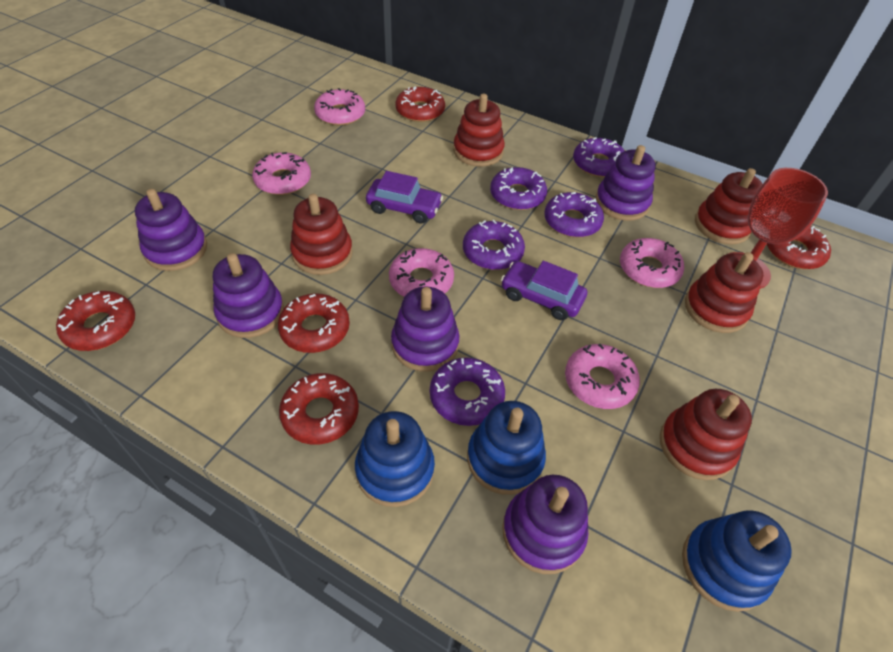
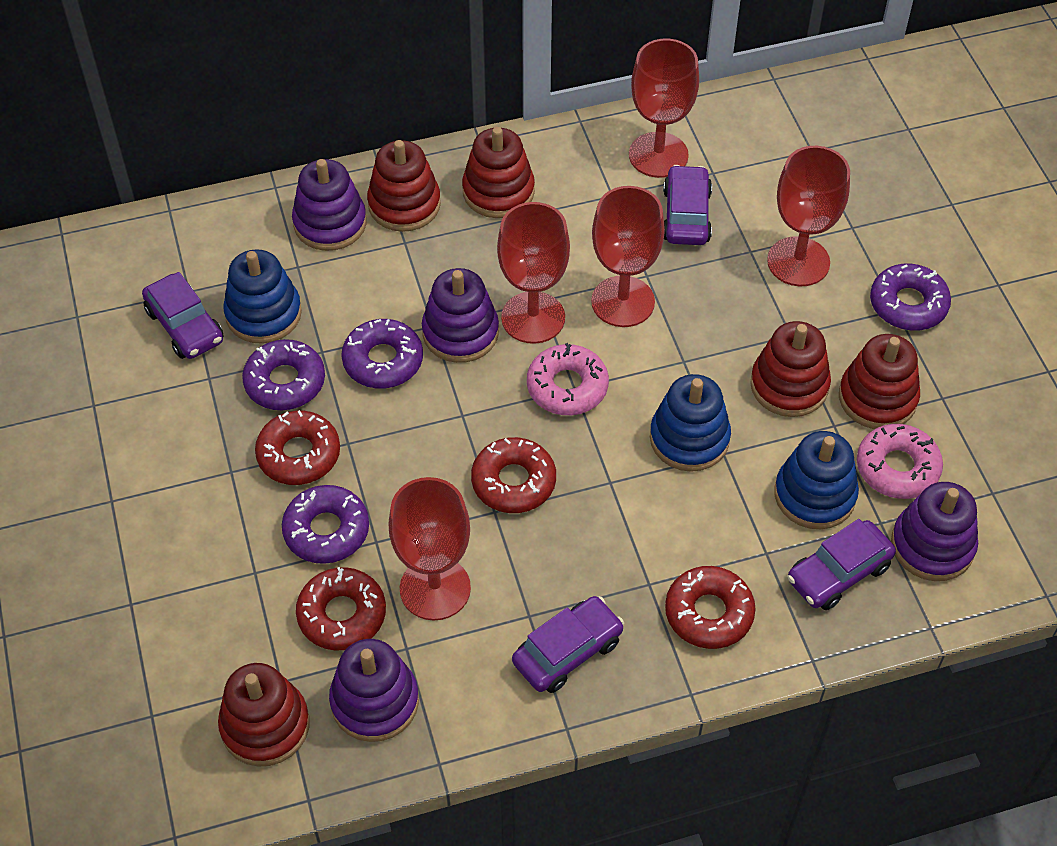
pink donut: [252,152,311,195] [314,88,365,126] [389,248,454,297] [565,344,640,409] [620,238,684,288] = 5 -> [527,343,609,415] [857,424,943,499] = 2
purple car: [366,171,443,224] [501,261,587,320] = 2 -> [142,272,223,359] [512,596,624,693] [663,165,712,245] [787,519,896,610] = 4
purple donut: [430,357,505,426] [463,220,525,270] [490,167,547,210] [544,192,604,237] [573,137,625,177] = 5 -> [242,339,325,410] [282,485,369,564] [341,319,423,388] [870,263,951,331] = 4
purple stacking toy: [135,189,207,271] [213,253,284,338] [391,287,460,372] [502,475,588,574] [596,145,656,221] = 5 -> [292,159,366,251] [329,639,419,742] [422,268,499,363] [891,482,978,581] = 4
red donut: [56,291,135,351] [278,293,350,353] [279,373,359,445] [395,86,445,122] [767,226,831,269] = 5 -> [255,410,340,485] [296,567,386,650] [471,437,556,513] [665,566,756,649] = 4
red goblet: [728,168,828,289] = 1 -> [388,477,471,621] [497,202,570,344] [591,186,665,327] [629,39,699,178] [767,146,850,286] = 5

